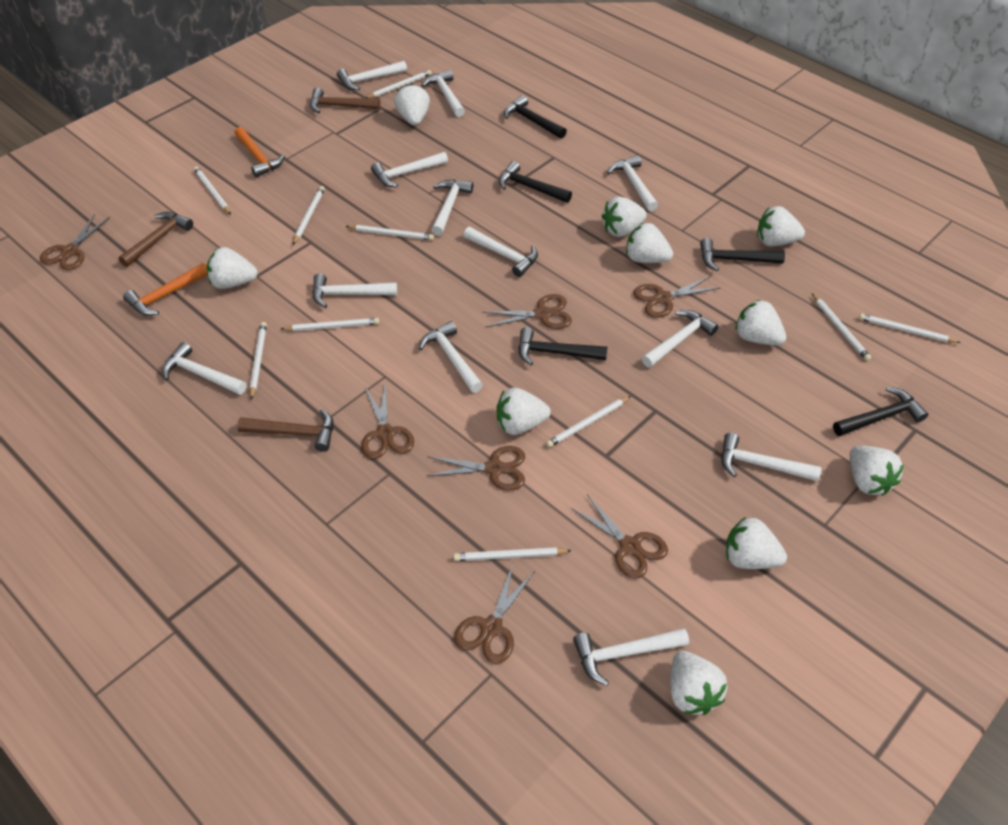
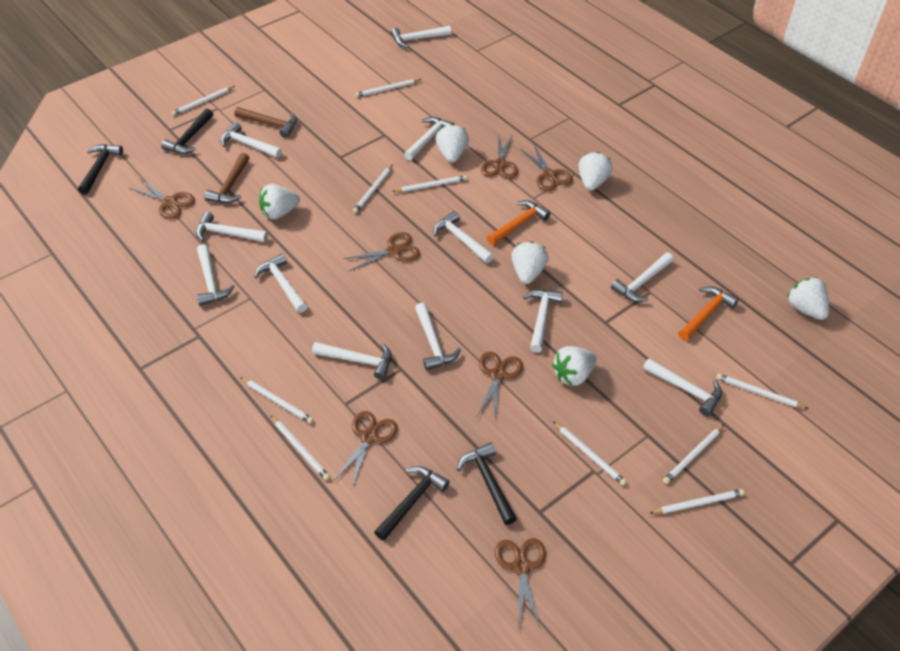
black hammer: [499,161,572,203] [504,95,567,139] [518,327,607,365] [700,238,785,271] [833,387,928,436] = 5 -> [78,144,123,195] [161,109,213,154] [374,466,450,541] [457,443,517,525] = 4
brown hammer: [118,212,193,267] [237,409,333,452] [310,88,380,114] = 3 -> [204,153,249,203] [235,107,297,138] = 2
white strawberry: [207,247,258,289] [394,84,430,126] [497,388,551,435] [602,196,647,237] [626,223,673,263] [670,651,727,715] [726,516,787,569] [736,299,786,345] [757,206,805,246] [850,446,904,496] = 10 -> [259,184,300,219] [436,124,469,163] [511,241,548,284] [552,346,597,386] [578,152,612,191] [787,277,829,320] = 6

